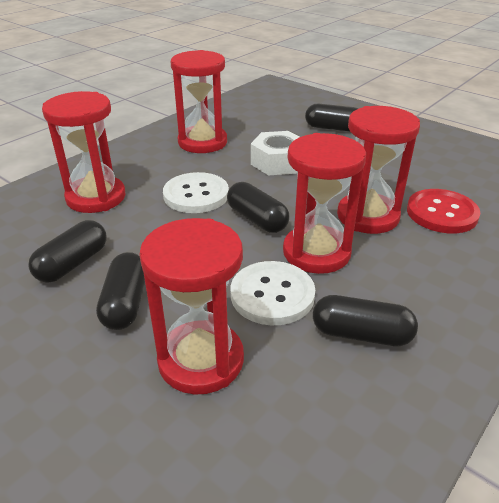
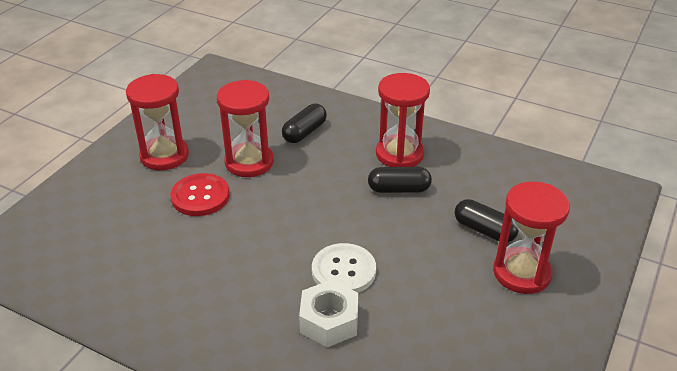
black capsule: [28,220,107,283] [96,252,145,330] [227,182,289,233] [305,104,358,131] [313,295,418,346] = 5 -> [282,104,327,143] [368,167,432,193] [455,199,519,242] = 3
red hourglass: [42,91,125,213] [139,218,244,395] [171,50,227,153] [283,133,366,274] [337,106,420,234] = 5 -> [126,74,189,170] [217,80,274,177] [376,73,430,167] [493,182,570,294] = 4
white button: [163,172,229,213] [231,261,315,325] = 2 -> [312,243,376,293] = 1

